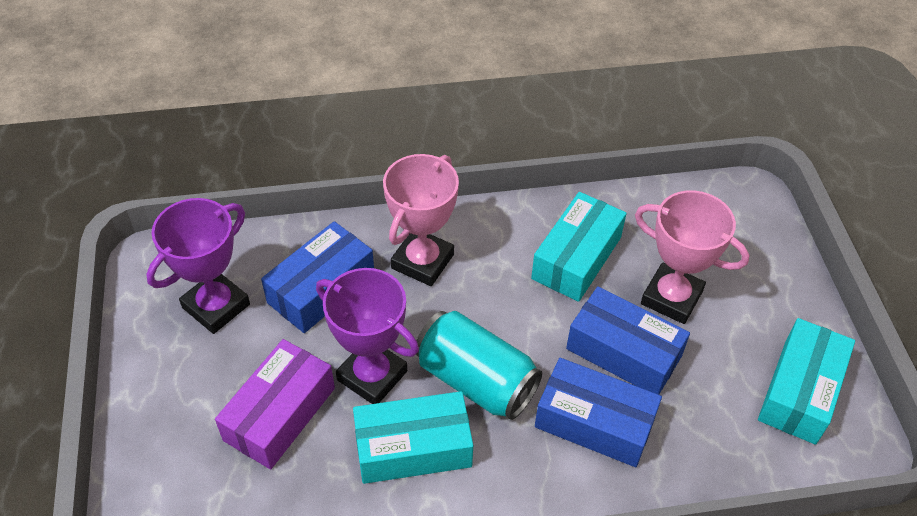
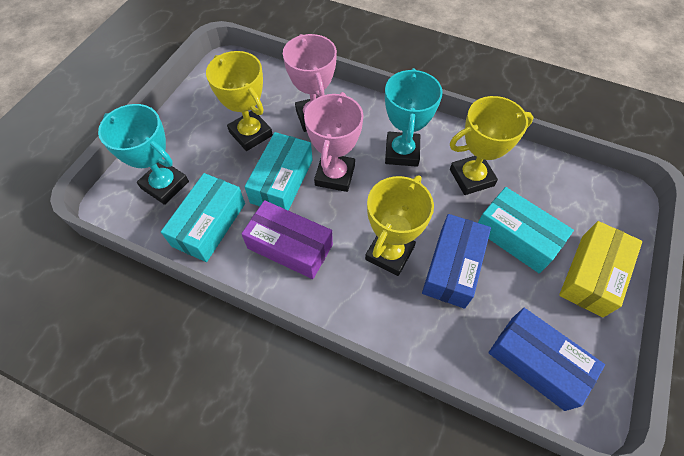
blue box: [261,221,374,333] [535,358,662,467] [566,286,690,395] = 3 -> [422,214,491,309] [488,308,605,411] = 2
purple trophy: [146,198,250,334] [316,268,419,404] = 2 -> none = 0
turquoise can: [416,311,542,420] = 1 -> none = 0
turquoise trophy: none = 0 -> [98,104,189,205] [385,68,443,167] = 2
yellow box: none = 0 -> [559,221,642,317] = 1
yellow trophy: none = 0 -> [206,51,273,151] [365,176,434,276] [450,96,534,195] = 3

